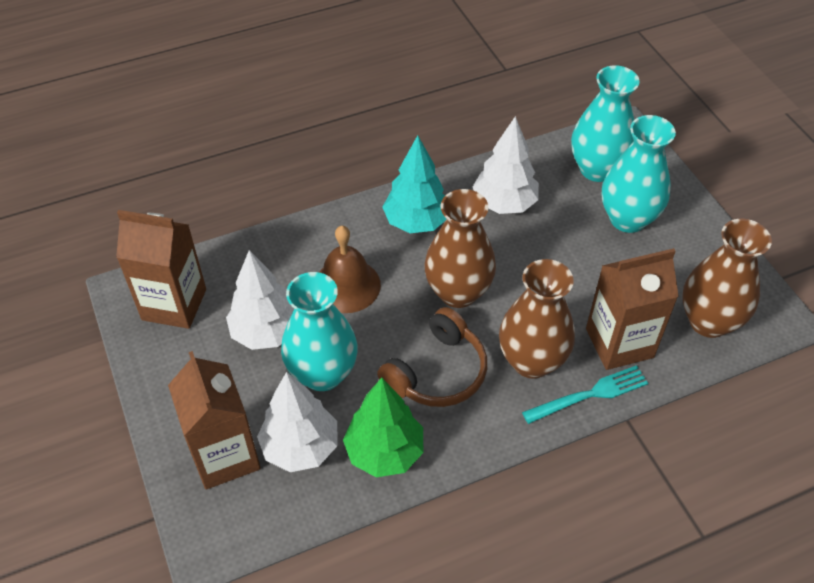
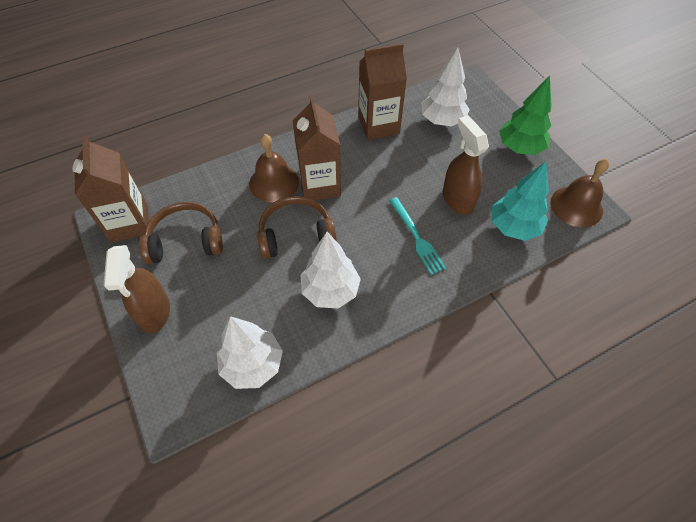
brown bell: [319,226,381,313] = 1 -> [249,134,299,203] [551,159,609,227] = 2
brown headphones: [377,307,487,407] = 1 -> [139,202,223,264] [257,196,337,259] = 2
brown spray bottle: none = 0 -> [104,245,170,333] [443,115,489,215] = 2
brown vase: [424,189,496,308] [499,259,575,379] [682,219,772,338] = 3 -> none = 0
turquoise vase: [281,272,358,391] [571,66,640,182] [602,115,676,233] = 3 -> none = 0

